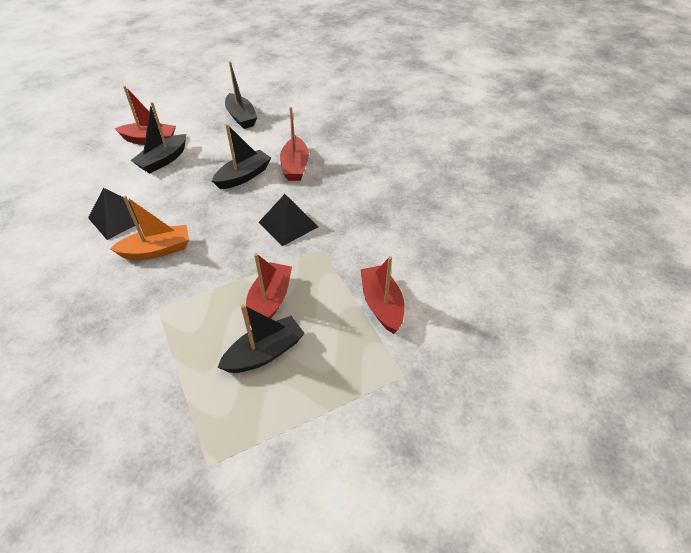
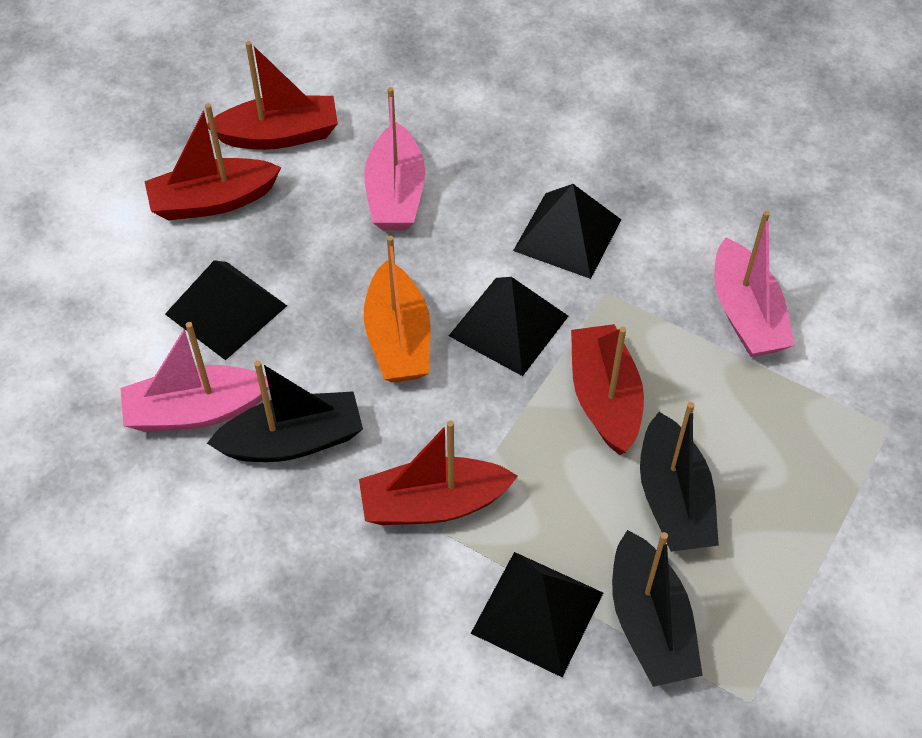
black boat: [131,102,186,173] [212,124,271,189] [217,304,305,373] [225,61,257,129] = 4 -> [207,361,363,462] [612,530,703,687] [640,402,719,552] = 3
black pyramid: [88,188,139,240] [259,194,318,246] = 2 -> [165,260,287,360] [449,277,568,376] [471,552,603,677] [513,184,621,279] = 4
pink boat: none = 0 -> [120,322,269,432] [364,87,425,230] [714,211,795,357] = 3

